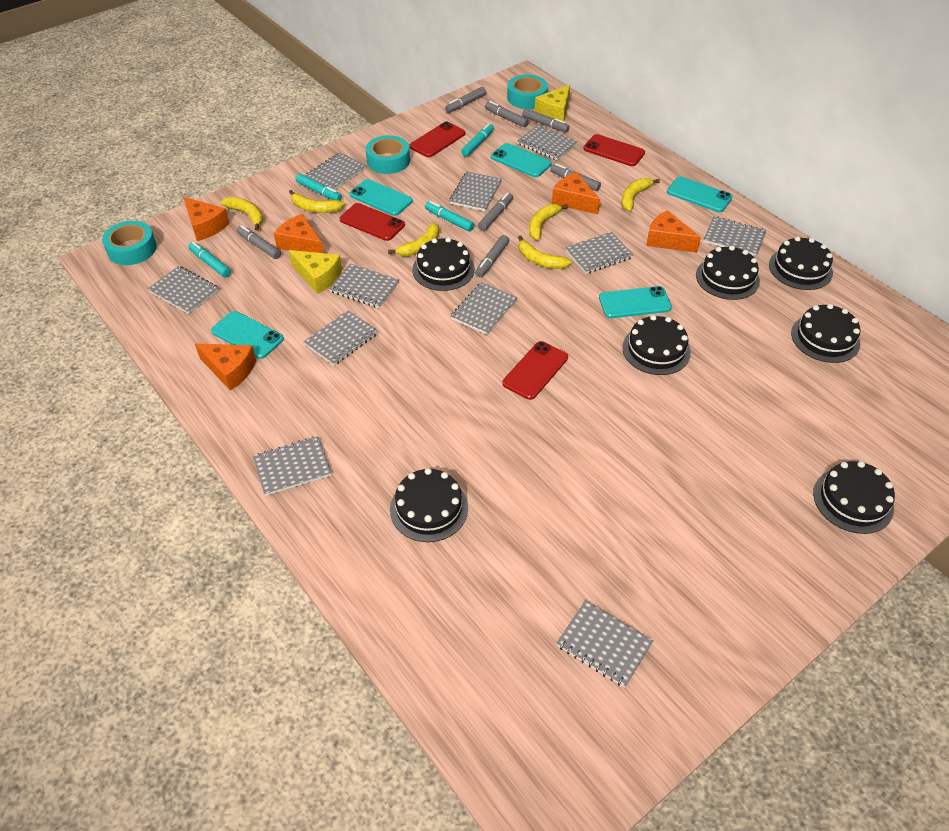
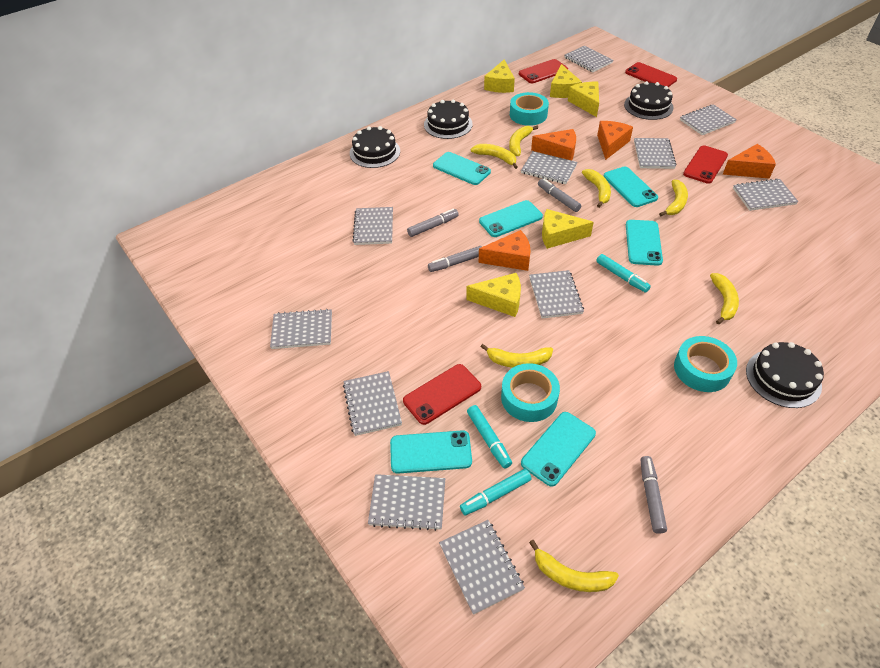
black cake: [390,468,468,542] [412,237,475,291] [622,315,691,375] [696,246,760,300] [769,237,833,290] [791,304,861,363] [813,461,895,534] = 7 -> [350,126,400,168] [424,99,473,139] [624,81,673,120] [746,342,824,408] = 4
grey marker: [237,225,281,259] [445,87,486,113] [475,235,509,277] [478,193,513,231] [485,101,529,127] [522,108,569,132] [550,163,601,191] = 7 -> [407,209,459,237] [428,246,482,272] [538,178,581,212] [640,456,667,534] = 4
orange cheese: [183,197,230,241] [195,343,256,391] [274,214,324,253] [552,172,600,214] [646,210,701,253] = 5 -> [479,230,530,271] [531,129,576,161] [597,121,633,160] [723,144,776,179] = 4
turquoise marker: [188,242,231,277] [296,174,342,200] [425,201,474,232] [461,123,494,157] = 4 -> [460,469,531,515] [467,405,512,469] [596,254,651,293] = 3
turquoise phone: [211,311,284,359] [349,179,413,216] [491,143,552,177] [599,286,672,318] [667,176,733,212] = 5 -> [390,430,472,474] [433,152,491,185] [479,200,543,237] [521,412,596,487] [603,166,658,207] [626,220,663,266] = 6
yellow banana: [220,197,263,231] [289,190,345,213] [388,222,439,256] [518,235,572,269] [529,204,568,240] [621,178,660,211] = 6 -> [471,144,518,169] [481,344,553,368] [509,126,538,156] [529,540,619,592] [582,169,611,208] [659,180,688,216] [710,273,739,324] = 7
yellow cheese: [289,250,342,294] [535,85,570,121] = 2 -> [466,273,521,317] [484,59,515,93] [542,209,594,249] [550,64,582,98] [568,82,599,117] = 5

